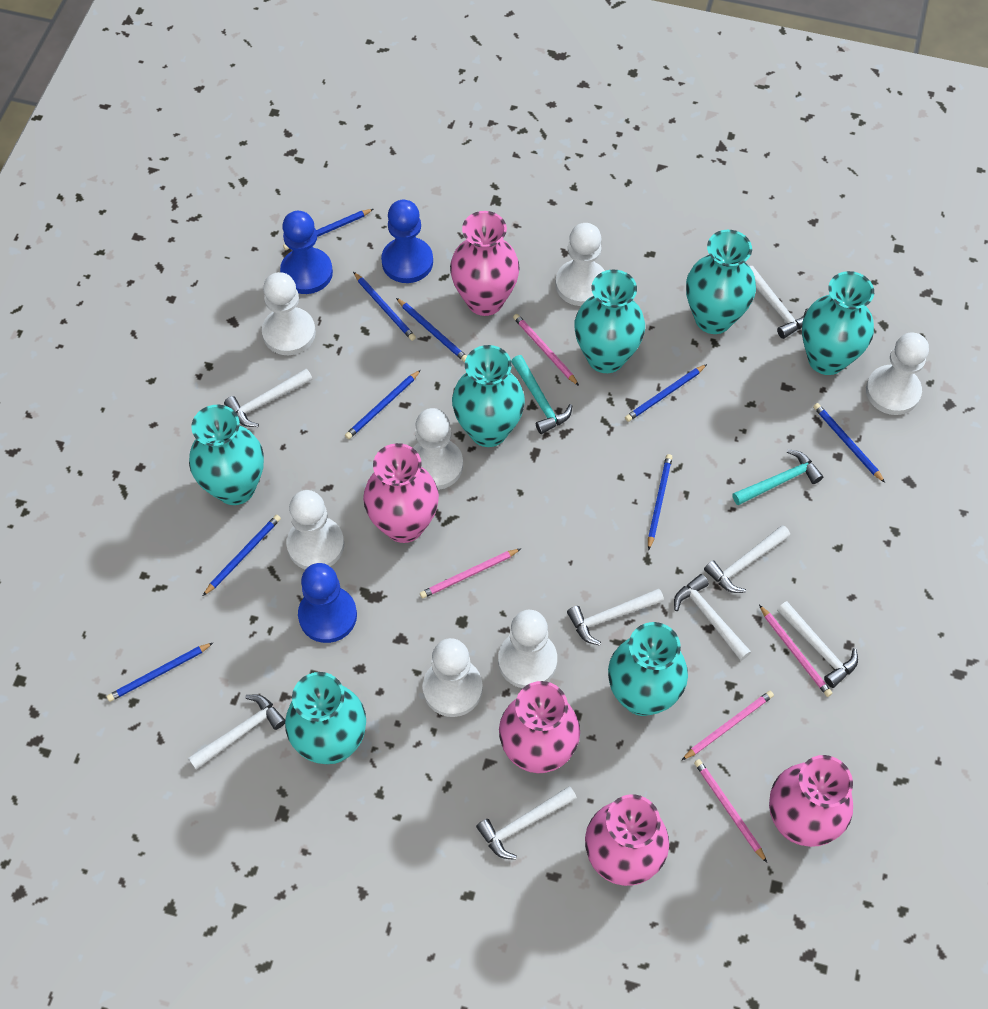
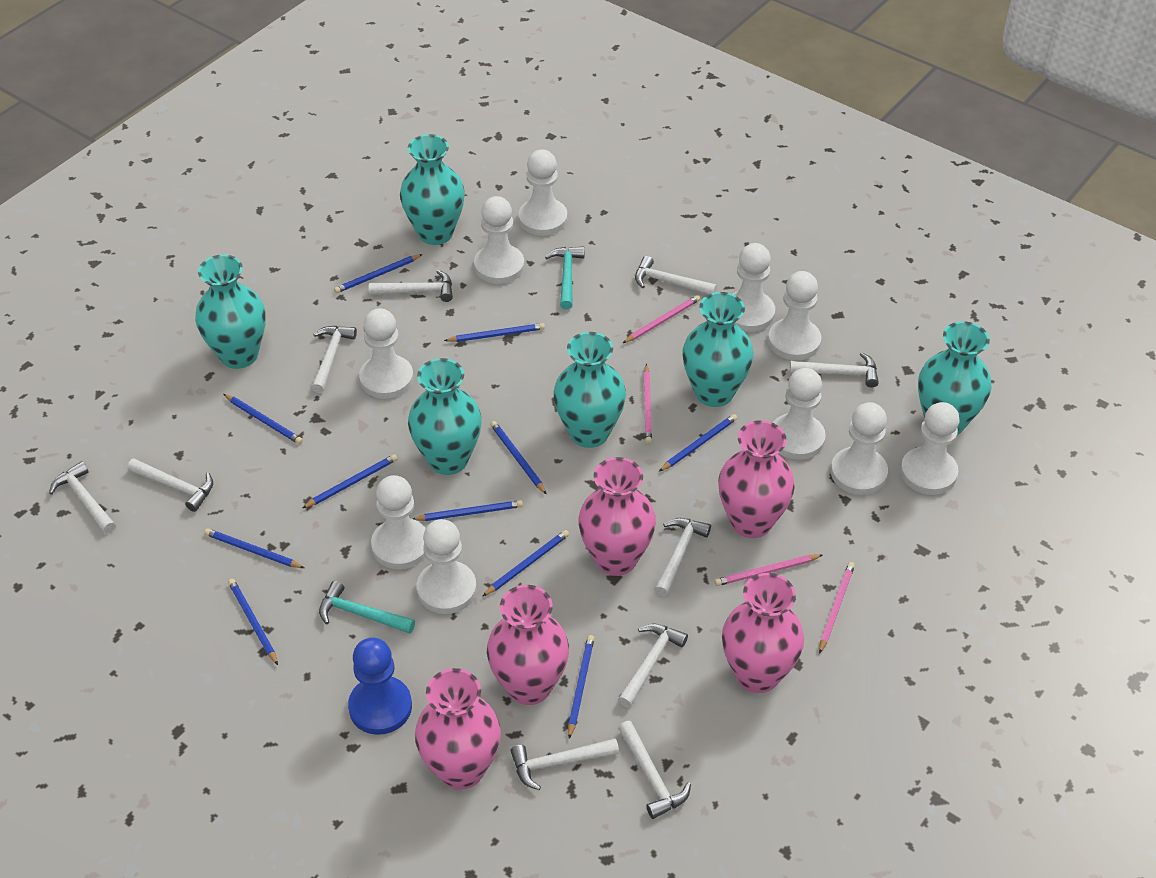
blue pawn: [280,211,333,294] [298,563,357,643] [381,200,433,283] = 3 -> [348,638,412,735] = 1
blue pencil: [106,643,213,702] [203,515,281,596] [283,209,373,250] [345,370,421,439] [353,272,416,341] [396,298,467,362] [625,364,707,422] [648,454,673,550] [813,403,885,483] = 9 -> [204,528,304,568] [224,394,303,444] [228,579,278,665] [303,454,398,508] [334,254,423,293] [413,500,523,521] [444,323,545,342] [483,530,569,596] [490,421,547,495] [568,635,594,739] [659,414,737,472] = 11
pink pencil: [420,549,520,599] [513,314,579,386] [682,691,774,760] [694,759,767,863] [759,605,832,697] = 5 -> [623,295,700,343] [644,364,652,444] [714,554,822,586] [819,562,855,654] = 4
turquoise vase: [189,405,264,505] [285,672,366,764] [452,345,525,447] [574,270,645,373] [608,622,688,716] [686,230,756,334] [802,271,874,375] = 7 -> [195,254,266,369] [400,134,465,245] [408,358,482,475] [553,332,626,448] [682,292,753,407] [918,321,991,435] = 6
white hammer: [188,695,285,770] [224,369,312,427] [476,786,577,860] [567,589,664,646] [674,574,751,661] [704,525,790,593] [750,266,808,339] [777,601,858,688] = 8 -> [49,461,116,534] [127,458,213,512] [312,326,357,393] [369,270,453,302] [511,738,619,790] [618,624,688,707] [618,721,691,819] [635,256,717,295] [654,518,711,596] [790,352,879,388] = 10
white pawn: [262,272,316,355] [286,490,344,570] [413,408,463,490] [423,638,483,717] [498,610,557,688] [556,223,605,306] [866,332,929,415] = 7 -> [359,308,413,399] [371,475,426,569] [417,519,477,614] [474,196,524,284] [519,149,567,236] [733,243,775,332] [768,271,821,360] [773,368,826,460] [831,402,888,495] [900,402,960,495] = 10

